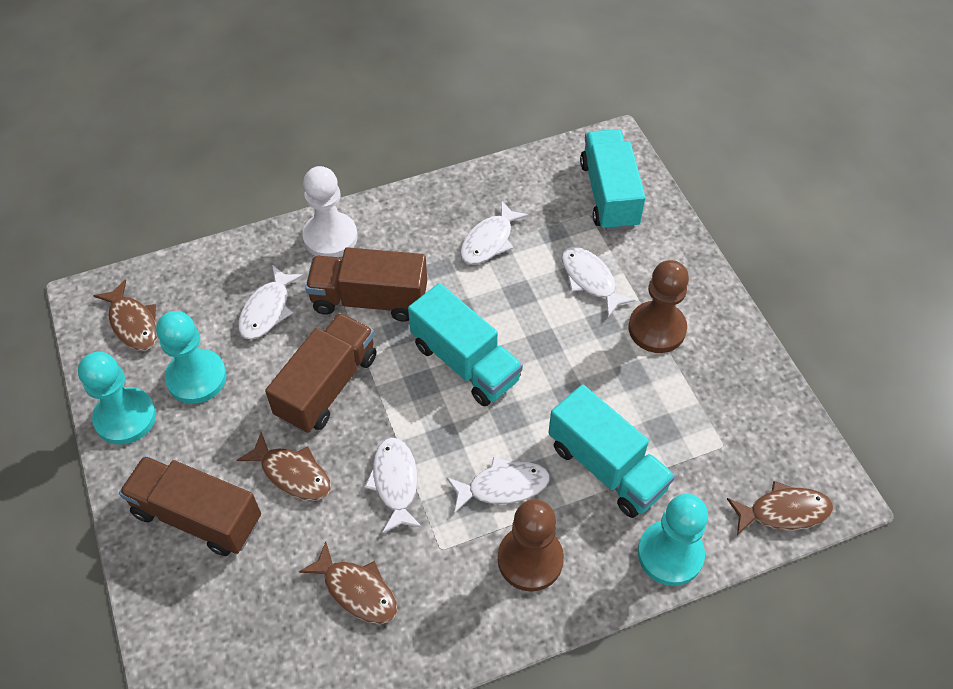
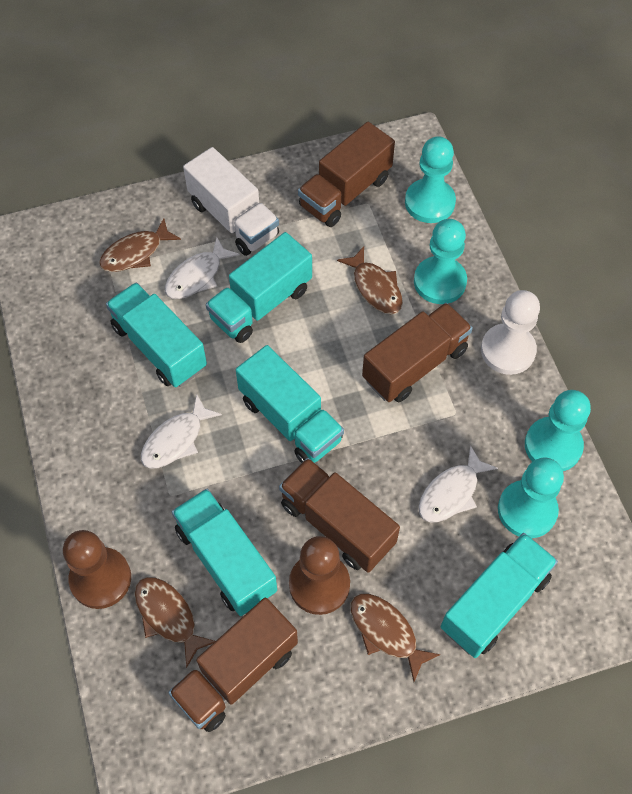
brown truck: [119,456,261,556] [265,313,377,433] [305,247,427,322] = 3 -> [168,598,298,732] [279,458,400,573] [298,122,395,227] [362,303,473,402] = 4
turquoise pawn: [78,352,156,445] [156,311,227,404] [638,494,708,586] = 3 -> [405,136,456,223] [414,219,467,304] [498,458,564,538] [525,390,591,471] = 4
turquoise truck: [408,283,523,406] [548,384,675,518] [580,129,646,231] = 3 -> [106,282,207,387] [172,489,277,616] [206,232,312,343] [236,345,344,463] [440,533,558,658] = 5
white fish: [238,265,303,340] [365,438,422,533] [446,457,550,513] [460,200,529,265] [562,247,636,317] = 5 -> [141,394,222,469] [165,237,240,299] [418,445,498,522] = 3
white truck: none = 0 -> [183,147,279,256] = 1

